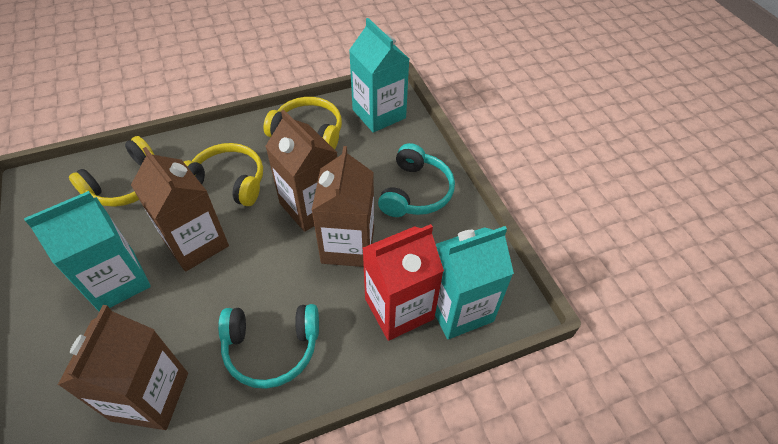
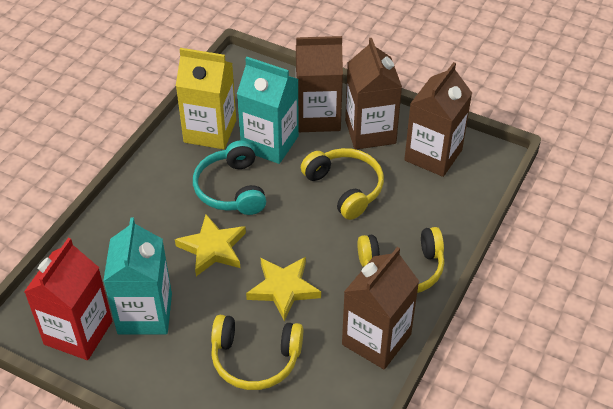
turquoise carton: [24,191,151,311] [349,18,409,133] [435,226,514,339] = 3 -> [103,217,172,334] [237,57,299,164] = 2
turquoise headphones: [218,304,319,389] [378,143,455,217] = 2 -> [193,140,266,215] = 1
yellow carton: none = 0 -> [176,48,236,149] = 1
yellow star: none = 0 -> [175,214,246,276] [246,257,321,321] = 2

